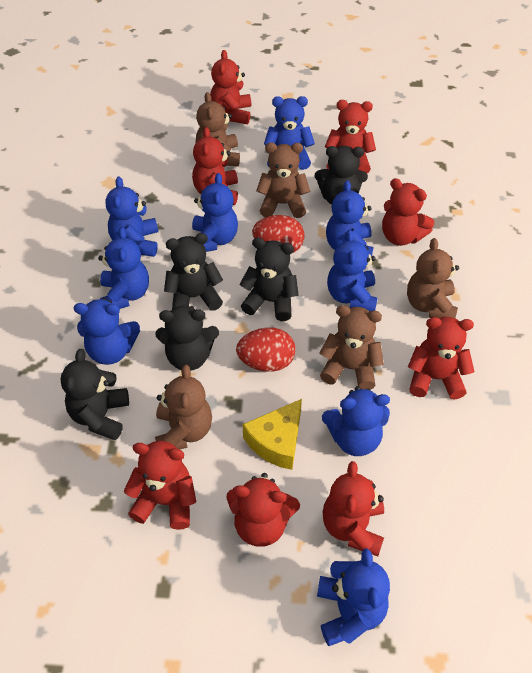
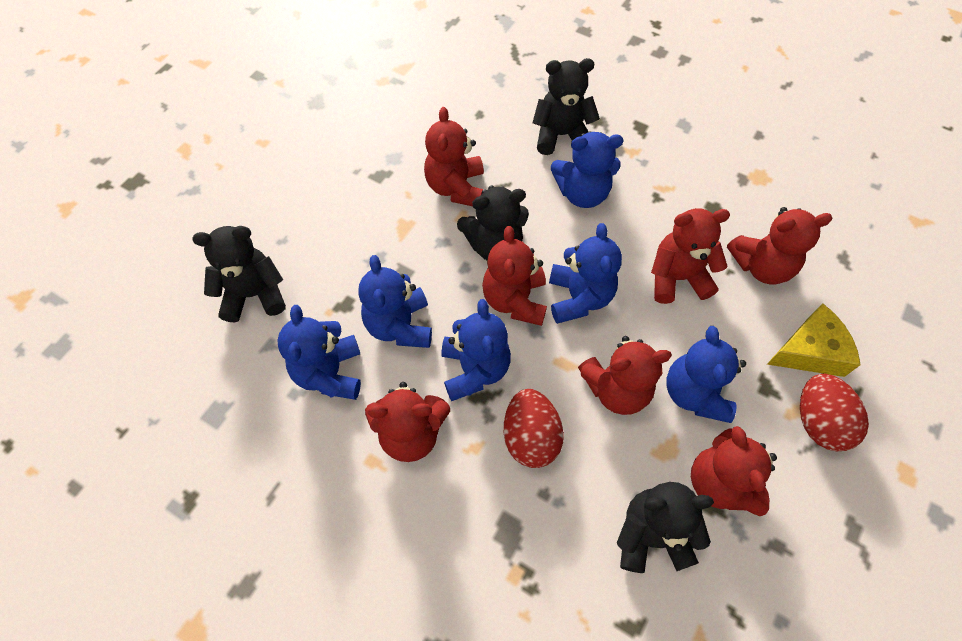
black teddy bear: [61,349,129,440] [156,304,219,371] [164,233,223,311] [240,238,299,321] [315,146,368,205] = 5 -> [192,226,286,322] [457,185,529,260] [532,58,600,155] [617,482,714,573] = 4
blue teddy bear: [74,298,140,365] [98,227,149,309] [106,176,158,257] [192,173,238,252] [264,96,315,170] [317,548,390,646] [322,386,390,456] [326,180,373,256] [327,230,378,311] = 9 -> [277,305,361,400] [358,255,432,348] [441,299,511,401] [549,223,622,324] [551,131,623,208] [666,326,746,423] = 6
brown teddy bear: [155,365,212,450] [196,92,240,167] [256,142,310,218] [319,305,384,390] [407,238,459,318] = 5 -> none = 0
red teddy bear: [124,441,196,530] [192,127,238,205] [210,50,251,124] [226,473,300,547] [323,461,384,557] [325,100,376,173] [382,178,434,246] [408,317,475,400] = 8 -> [365,382,450,462] [424,107,484,206] [482,226,547,326] [578,336,672,415] [651,208,730,304] [691,426,777,516] [727,207,833,284] = 7

